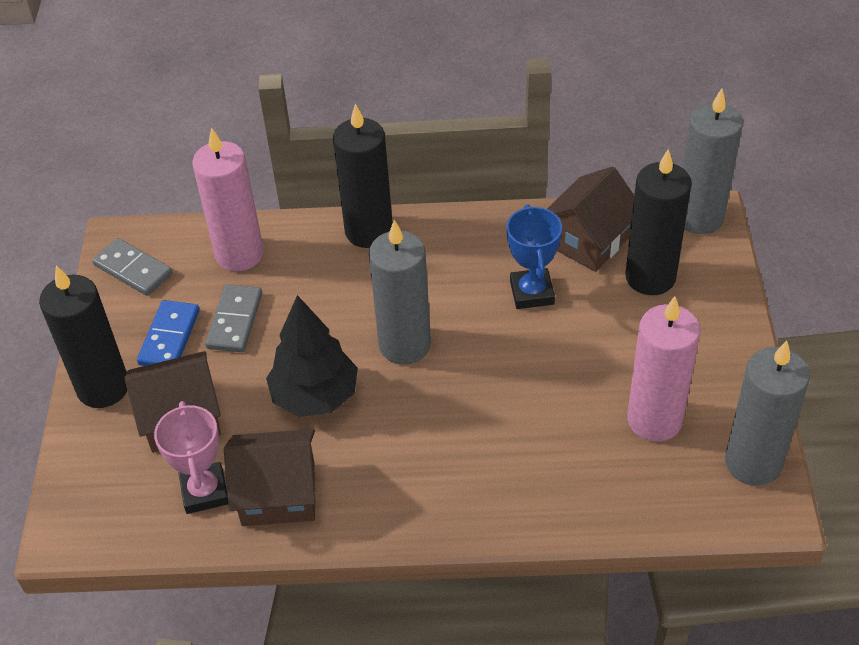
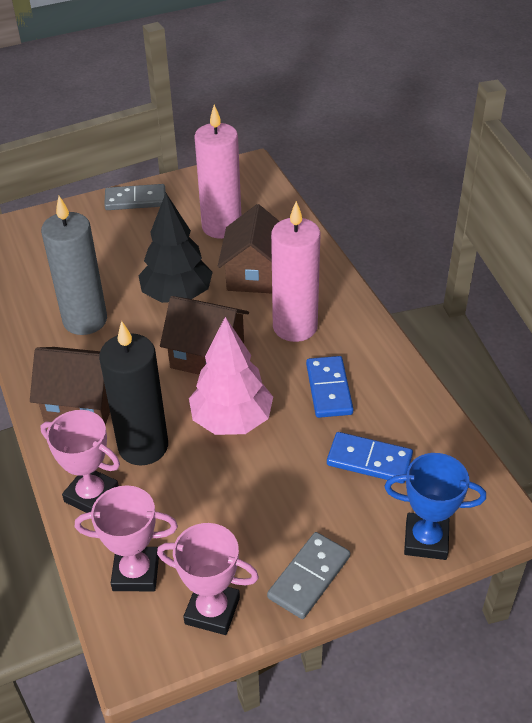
black candle: [39,265,127,408] [333,104,393,248] [625,149,692,295] = 3 -> [99,321,168,466] = 1
blue domino: [137,300,200,366] = 1 -> [306,356,353,418] [327,432,413,484] = 2
grey candle: [369,220,431,365] [682,89,743,234] [725,340,810,486] = 3 -> [41,196,107,335] = 1
pink tree: none = 0 -> [189,317,273,435] = 1
pink trophy: [154,401,228,514] = 1 -> [41,410,120,513] [75,485,178,591] [157,523,259,635] = 3

